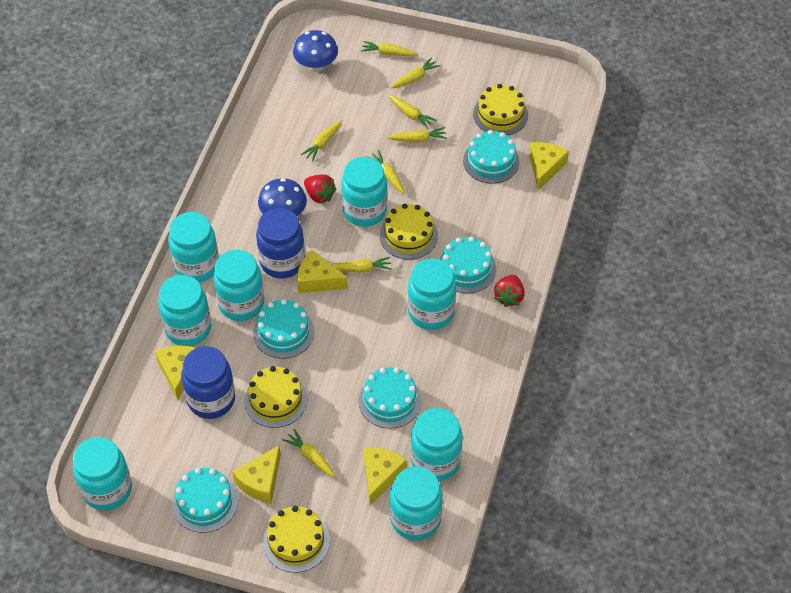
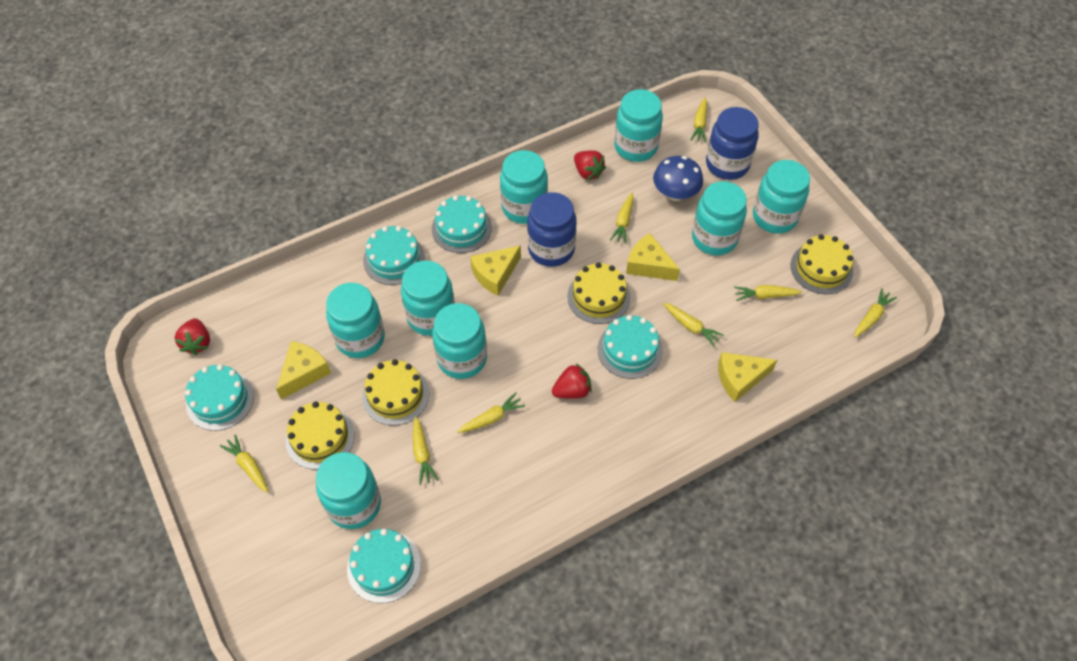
blue mushroom: [258,178,307,216] [293,30,338,72] = 2 -> [653,156,703,201] = 1
red strawberry: [304,174,336,204] [494,275,525,307] = 2 -> [175,318,210,355] [552,363,592,399] [574,150,606,180] = 3
yellow cheese: [155,345,195,400] [232,445,281,503] [297,250,348,293] [364,447,407,505] [529,142,569,190] = 5 -> [276,341,331,400] [470,245,521,296] [626,233,680,281] [718,352,777,402] = 4

